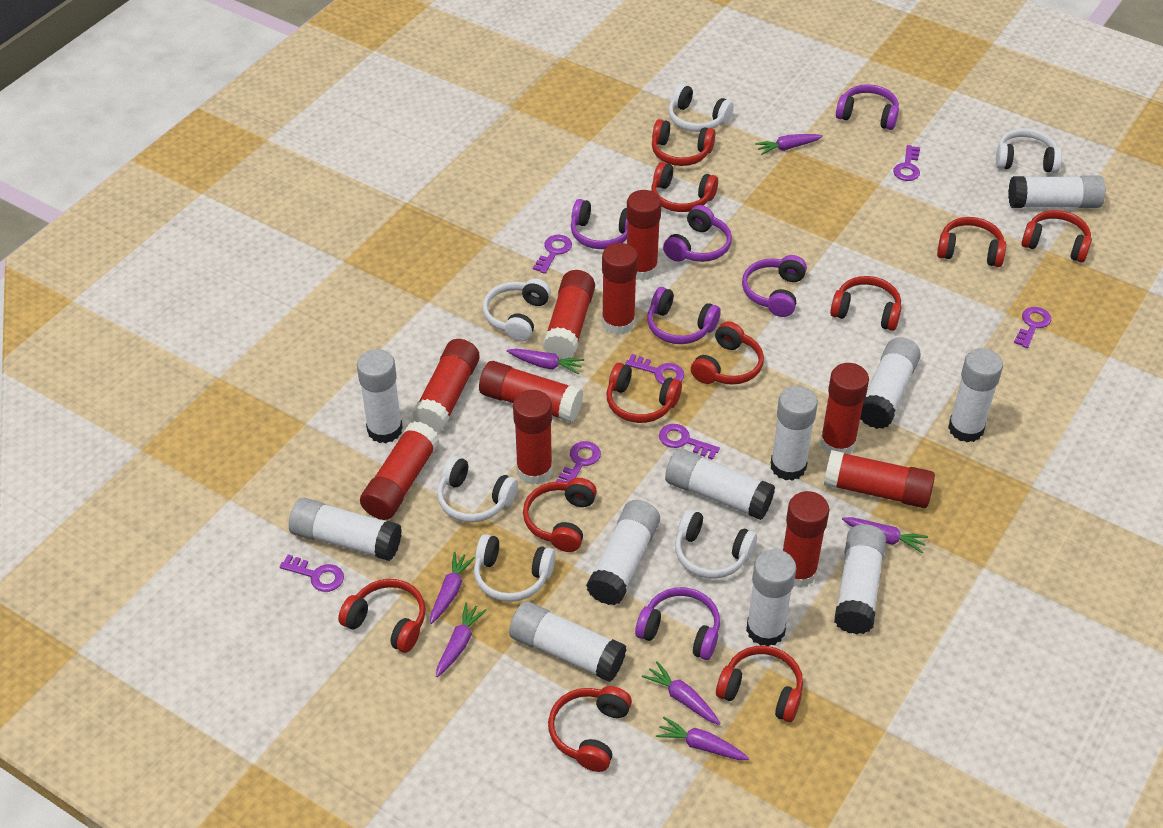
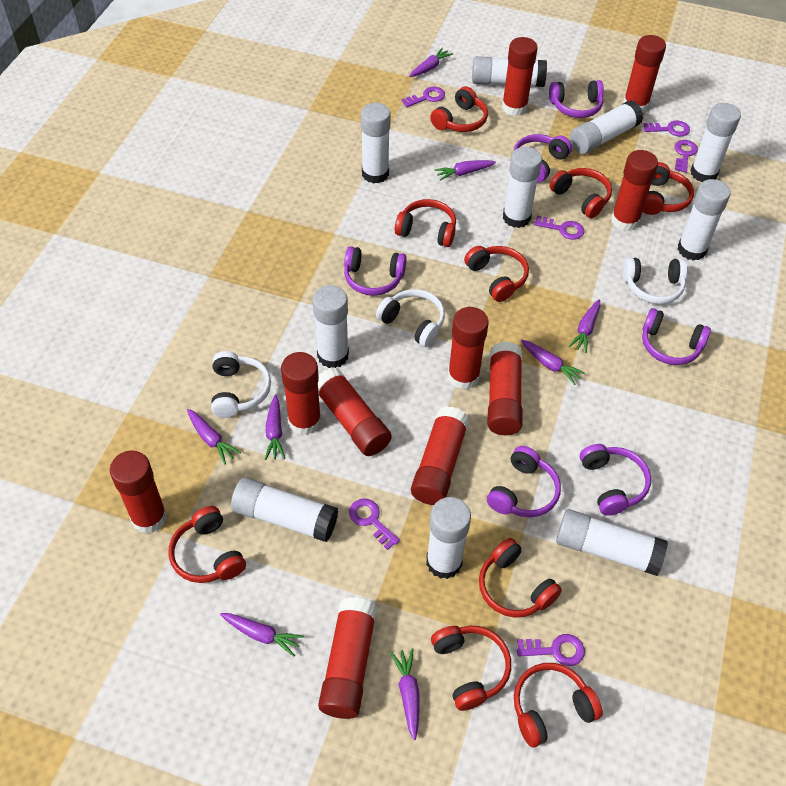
purple carrot: [430,552,475,624] [436,602,487,677] [507,349,584,374] [642,661,721,725] [656,717,749,760] [755,134,823,155] [842,517,928,553] = 7 -> [187,409,241,464] [220,613,304,657] [265,395,285,460] [390,648,420,740] [409,47,453,77] [434,160,496,181] [521,339,585,385] [569,299,600,353] = 8
purple key: [279,554,344,592] [533,235,572,274] [556,441,601,482] [625,354,684,384] [659,424,720,460] [893,145,920,181] [1014,307,1051,348] = 7 -> [349,498,400,550] [402,87,445,107] [517,634,585,666] [534,216,584,240] [643,120,690,136] [674,140,698,173] = 6
red headphones: [338,579,426,653] [523,478,597,552] [548,686,632,772] [607,363,682,423] [651,162,718,212] [652,119,715,166] [691,321,764,385] [716,646,803,722] [830,276,902,331] [937,217,1006,267] [1021,210,1092,263] = 11 -> [169,506,246,583] [395,199,456,247] [430,86,488,132] [431,626,511,711] [464,246,529,302] [479,538,562,617] [514,663,603,747] [549,168,612,218] [643,162,694,215] = 9
white glue stick: [289,498,402,561] [357,349,403,443] [509,601,626,682] [586,500,660,605] [665,448,775,520] [746,549,797,646] [771,386,818,481] [834,524,886,634] [860,337,921,429] [948,348,1003,442] [1008,176,1106,208] = 11 -> [231,477,338,542] [313,285,349,368] [361,103,391,184] [426,497,471,579] [472,56,547,87] [503,147,542,228] [556,509,668,576] [570,100,643,154] [678,179,731,261] [690,103,741,182] = 10
white headphones: [437,456,518,522] [474,534,555,602] [483,278,551,342] [668,84,734,132] [675,509,757,579] [996,128,1062,173] = 6 -> [211,351,271,418] [376,289,445,347] [623,257,687,304] = 3

